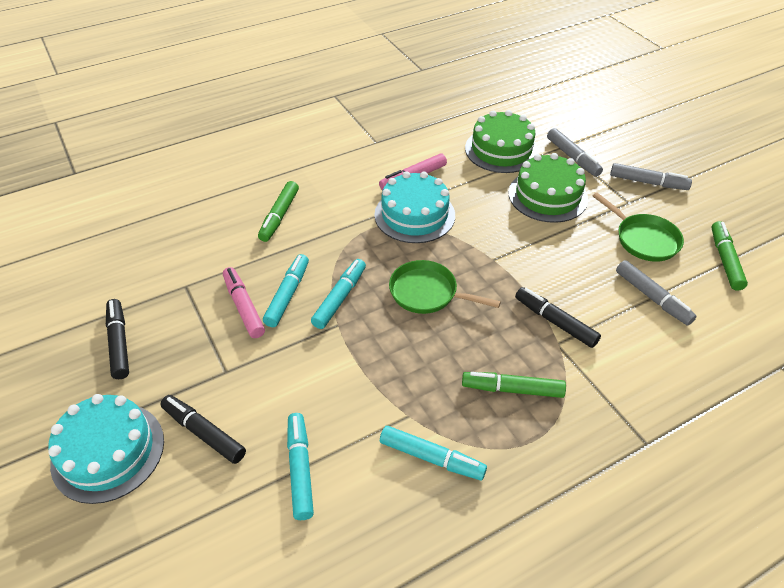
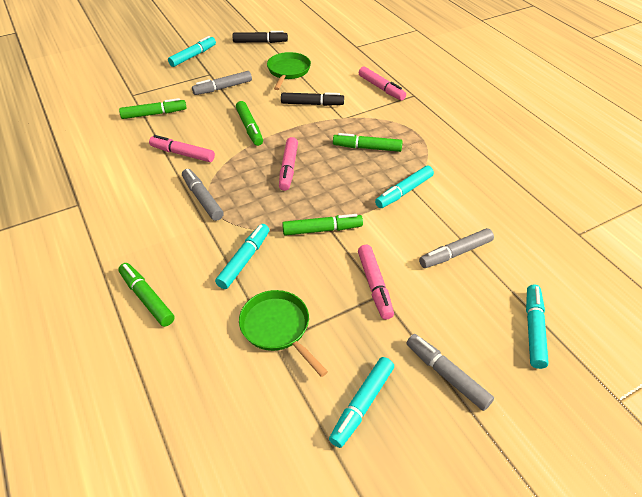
black marker: [106,299,129,379] [160,395,246,464] [515,287,601,348] = 3 -> [232,31,288,43] [281,92,344,106] = 2
green cake: [465,110,539,173] [508,153,588,223] = 2 -> none = 0
green marker: [258,181,299,242] [462,372,566,398] [711,221,748,291] = 3 -> [118,263,175,327] [119,98,187,119] [236,101,263,146] [282,214,363,236] [333,133,403,152] = 5
grey marker: [547,128,603,177] [610,163,692,190] [616,260,697,326] = 3 -> [182,169,224,221] [192,71,252,95] [406,334,494,411] [419,228,494,268] = 4
pink marker: [223,267,265,338] [379,154,447,191] = 2 -> [149,135,215,162] [279,137,298,191] [358,245,394,320] [359,66,406,100] = 4
turquoise cake: [48,394,164,504] [374,171,455,243] = 2 -> none = 0
turquoise marker: [263,254,309,327] [287,413,314,520] [311,259,366,329] [380,426,487,480] = 4 -> [168,36,216,67] [215,224,269,289] [329,357,394,448] [375,166,434,208] [526,284,549,369] = 5

